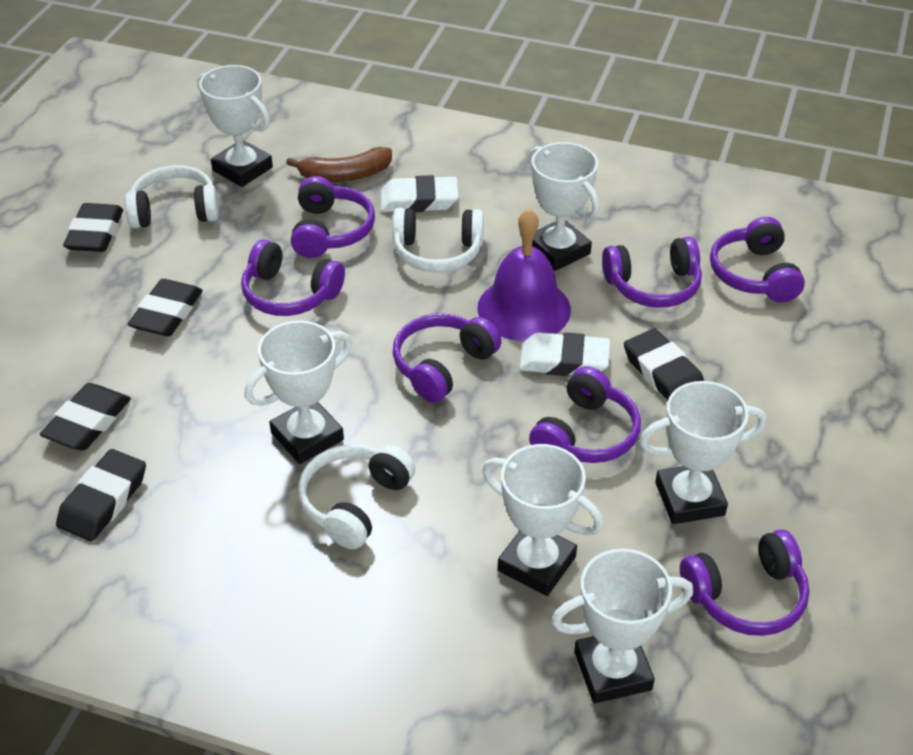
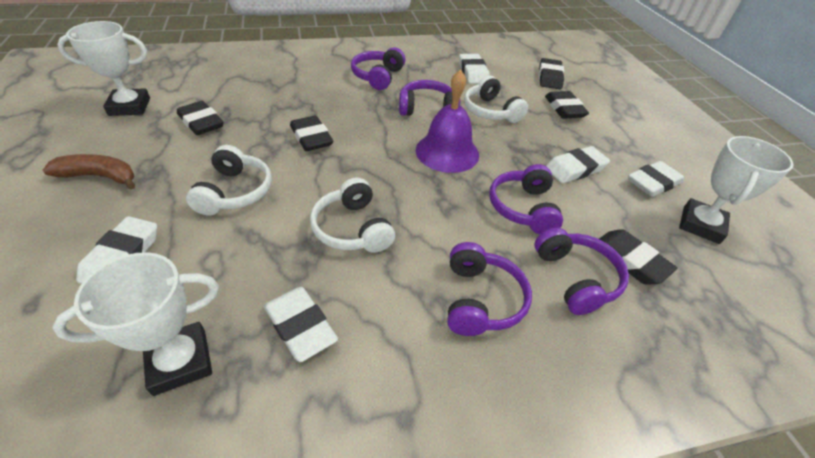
purple headphones: [241,240,345,316] [291,176,375,258] [393,313,501,403] [529,366,641,463] [602,237,702,308] [680,530,809,636] [710,217,805,302] = 7 -> [351,47,405,90] [399,80,460,116] [447,242,532,336] [489,164,563,234] [535,228,629,315] = 5
white eraser: [381,175,459,212] [519,332,610,376] = 2 -> [76,216,157,284] [264,287,338,362] [459,54,490,84] [546,146,610,183] [628,161,684,197] = 5
white trophy: [197,65,273,187] [244,321,352,464] [482,444,603,596] [529,142,600,271] [551,548,693,703] [639,381,766,524] = 6 -> [53,252,219,396] [57,21,150,116] [679,136,794,244] = 3

